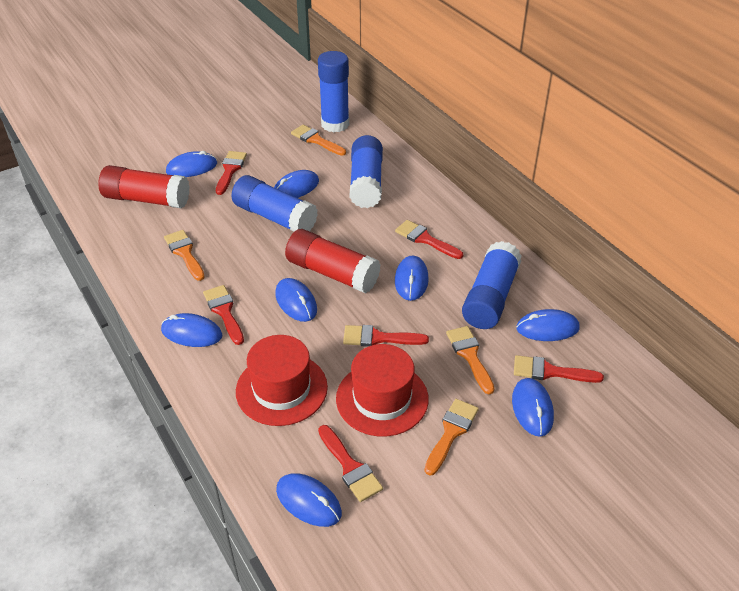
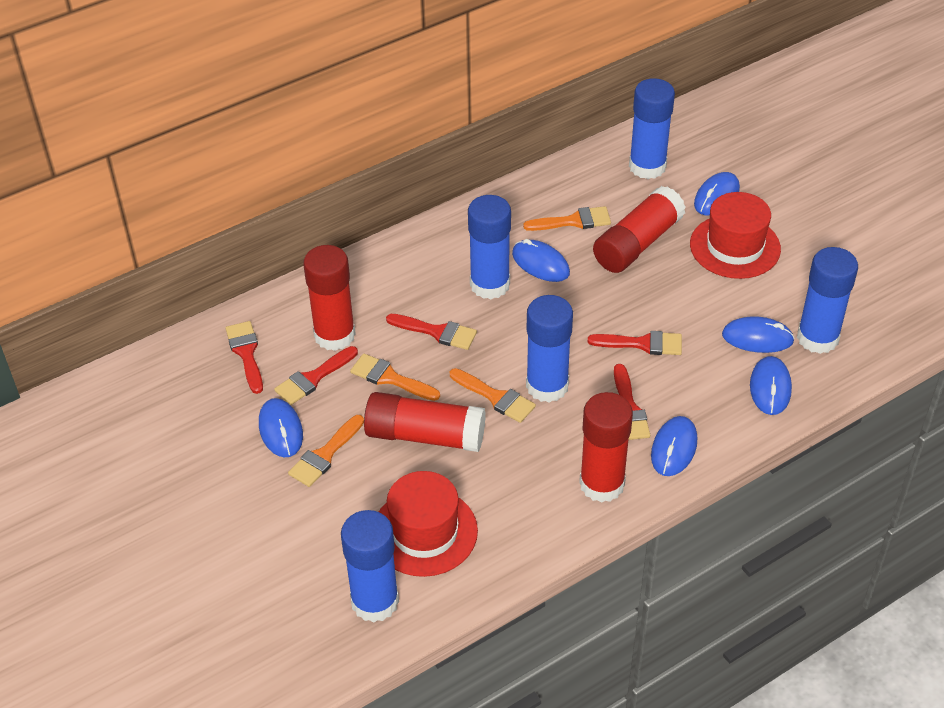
blue glue stick: [232,175,318,232] [318,51,349,133] [349,135,383,208] [462,241,522,329] = 4 -> [341,510,399,623] [468,195,511,299] [526,295,573,403] [629,78,675,179] [797,247,858,354] = 5
blue mouse: [161,313,222,347] [166,151,217,177] [274,170,319,198] [275,278,317,322] [276,473,342,527] [395,256,429,301] [512,378,554,437] [516,309,580,341] = 8 -> [259,398,303,457] [512,239,570,282] [651,416,697,476] [694,172,740,216] [722,316,795,353] [750,356,792,415] = 6
red brush: [203,285,244,345] [216,151,247,195] [318,425,383,502] [343,325,429,347] [395,220,463,259] [514,355,604,383] = 6 -> [226,321,263,394] [274,346,358,405] [386,314,477,350] [588,331,682,355] [614,364,650,440] = 5
red glue stick: [98,165,190,209] [285,229,381,293] = 2 -> [303,245,356,351] [364,392,486,452] [579,392,633,503] [593,186,686,273] = 4

